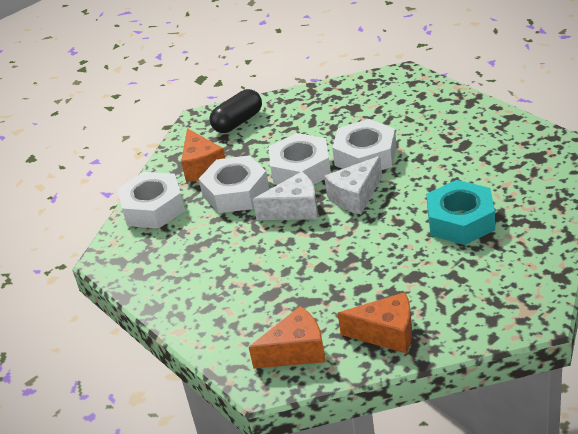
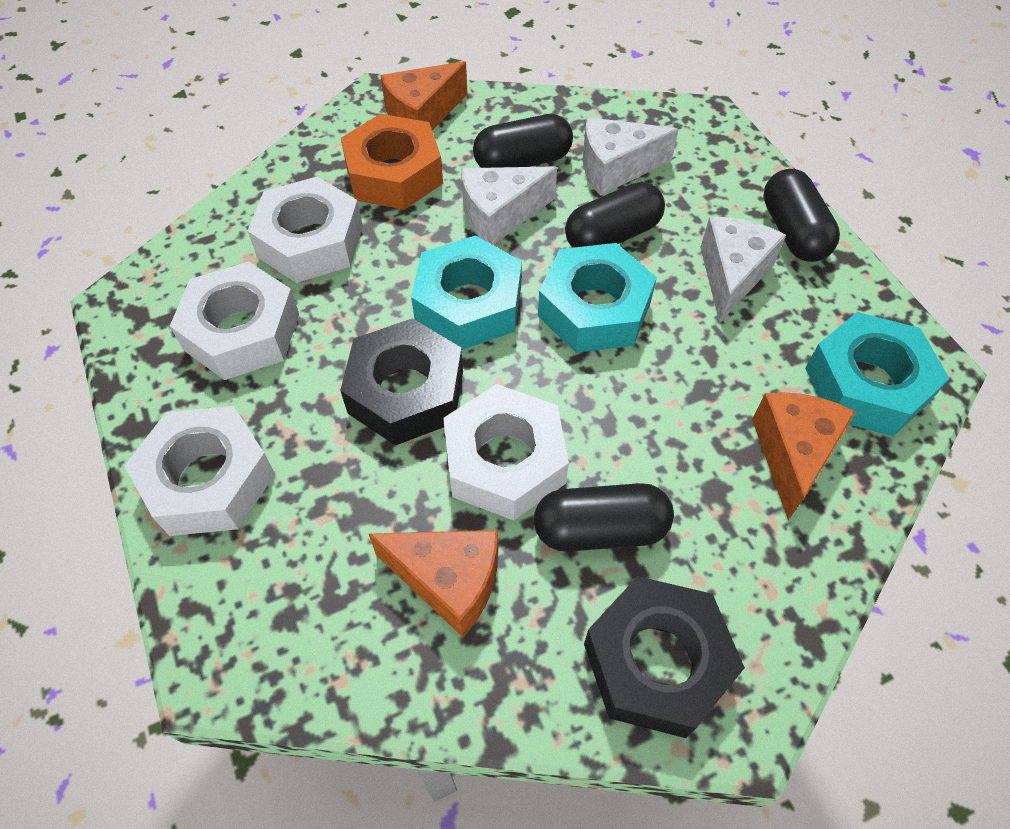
black capsule: [210,89,262,133] = 1 -> [473,114,573,168] [534,483,674,552] [565,182,665,248] [763,169,840,262] = 4
black nut: none = 0 -> [340,318,463,446] [584,576,745,738] = 2
orange nut: none = 0 -> [341,114,443,210] = 1
turquoise nut: [427,180,495,245] = 1 -> [411,235,522,350] [538,243,657,353] [805,312,949,437] = 3
white cheese: [253,172,318,220] [324,156,382,214] = 2 -> [461,166,557,245] [582,117,679,196] [700,217,786,323] = 3

